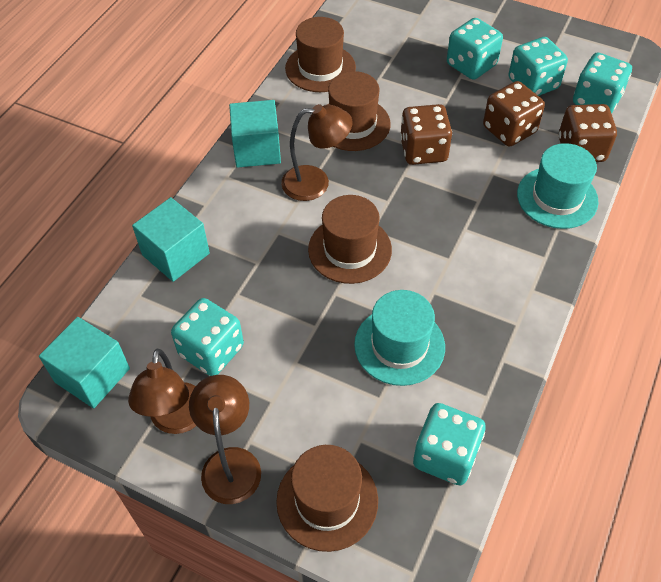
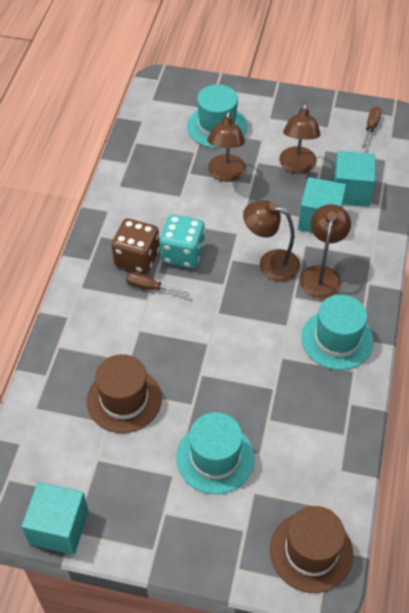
brown dice: [400,104,452,165] [483,81,545,147] [559,104,617,162] = 3 -> [112,218,160,274] = 1
brown hat: [276,445,378,552] [285,17,356,92] [308,195,392,284] [327,71,390,151] = 4 -> [87,354,162,433] [270,506,353,593] = 2
brown lamp: [128,349,196,434] [189,375,261,504] [281,104,353,201] = 3 -> [207,110,246,182] [243,200,300,282] [279,102,321,174] [300,204,351,298] = 4
brown screwdriver: none = 0 -> [126,272,190,297] [362,107,382,149] = 2
turquoise dice: [171,298,244,376] [413,403,486,485] [447,18,503,80] [508,37,568,96] [573,53,632,113] = 5 -> [160,214,205,268] = 1
turquoise hat: [354,290,445,386] [517,143,599,229] = 2 -> [176,412,254,494] [187,84,247,148] [301,295,373,370] = 3

